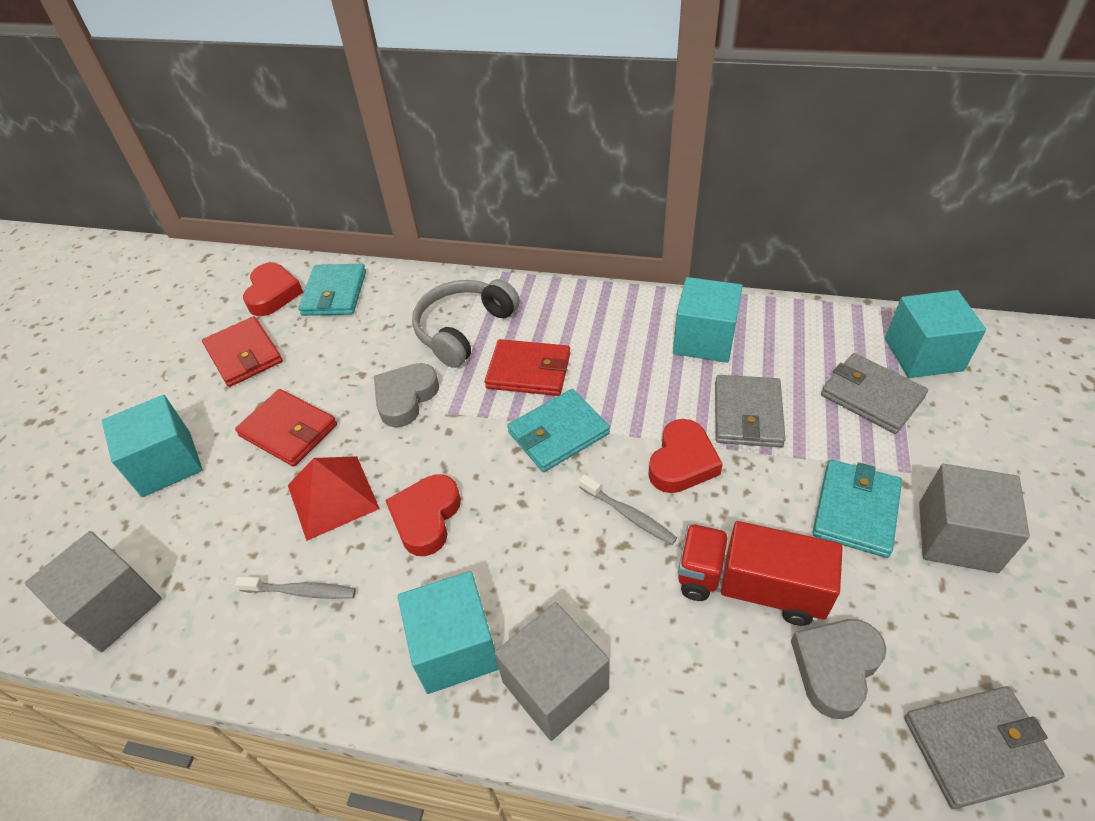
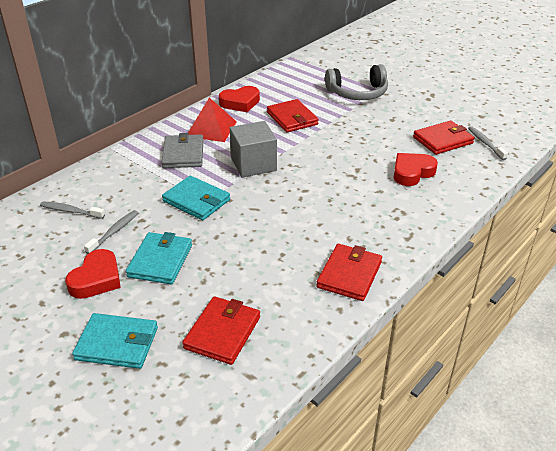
grey cube: [25,531,162,652] [495,602,610,741] [919,464,1030,573] = 3 -> [230,121,277,178] = 1
grey heart: [374,363,439,427] [791,619,887,719] = 2 -> none = 0
grey toothbrush: [235,576,356,599] [579,475,677,545] = 2 -> [40,201,105,219] [84,210,138,254] [468,126,508,160] = 3
grey wallet: [715,375,786,447] [821,353,928,434] [904,686,1065,809] = 3 -> [161,133,203,168] = 1
red truck: [678,521,843,626] = 1 -> none = 0
red wallet: [202,316,283,387] [235,389,337,467] [485,339,570,396] = 3 -> [182,296,260,365] [267,99,319,133] [316,244,382,301] [413,120,475,155] = 4
turquoise cube: [102,395,203,497] [397,571,499,694] [673,277,743,363] [885,290,986,378] = 4 -> none = 0

